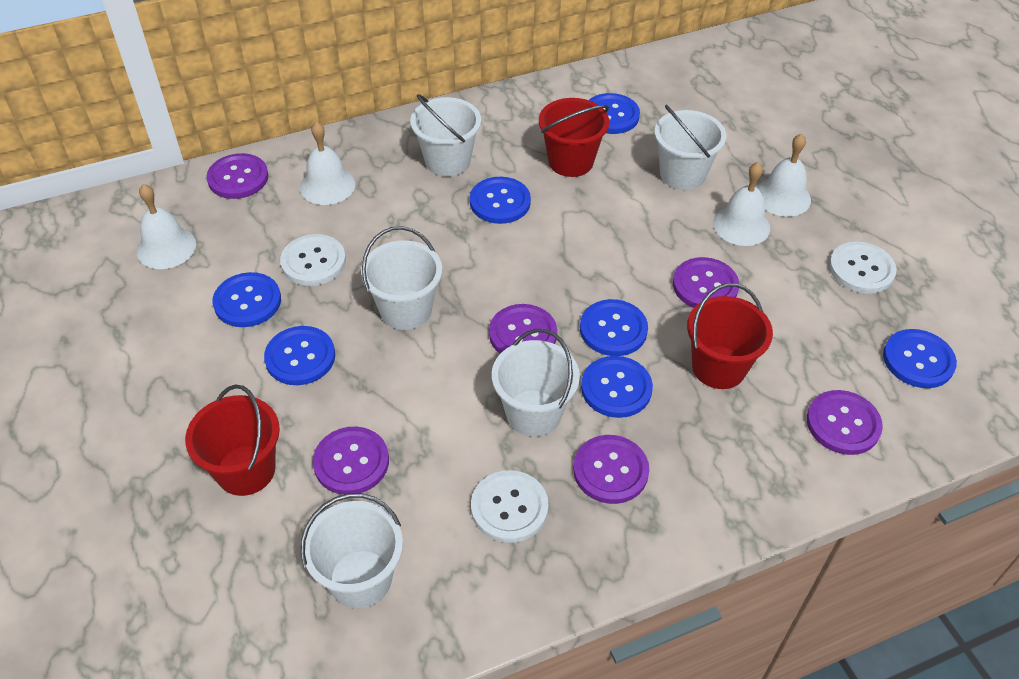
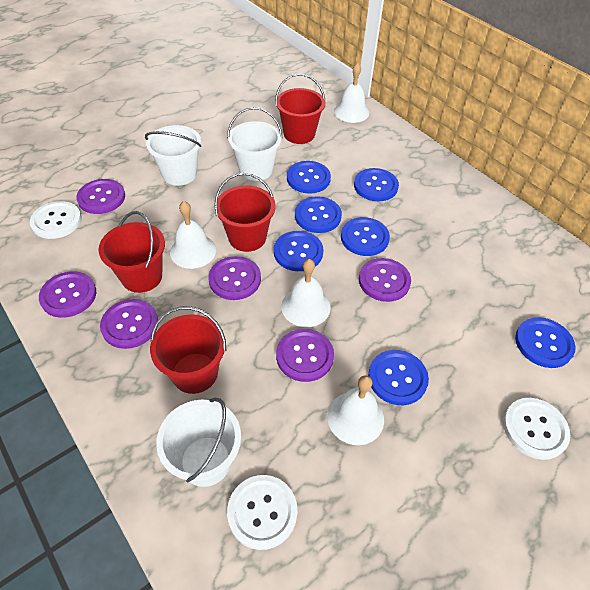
red bucket: [185,385,280,496] [539,98,609,177] [687,283,773,389] = 3 -> [98,211,165,293] [150,306,226,394] [214,173,276,252] [275,73,325,144] = 4
white bucket: [301,493,403,608] [361,226,442,330] [410,94,481,177] [492,329,580,437] [654,105,727,190] = 5 -> [145,125,201,186] [156,398,241,487] [227,107,283,181] = 3

